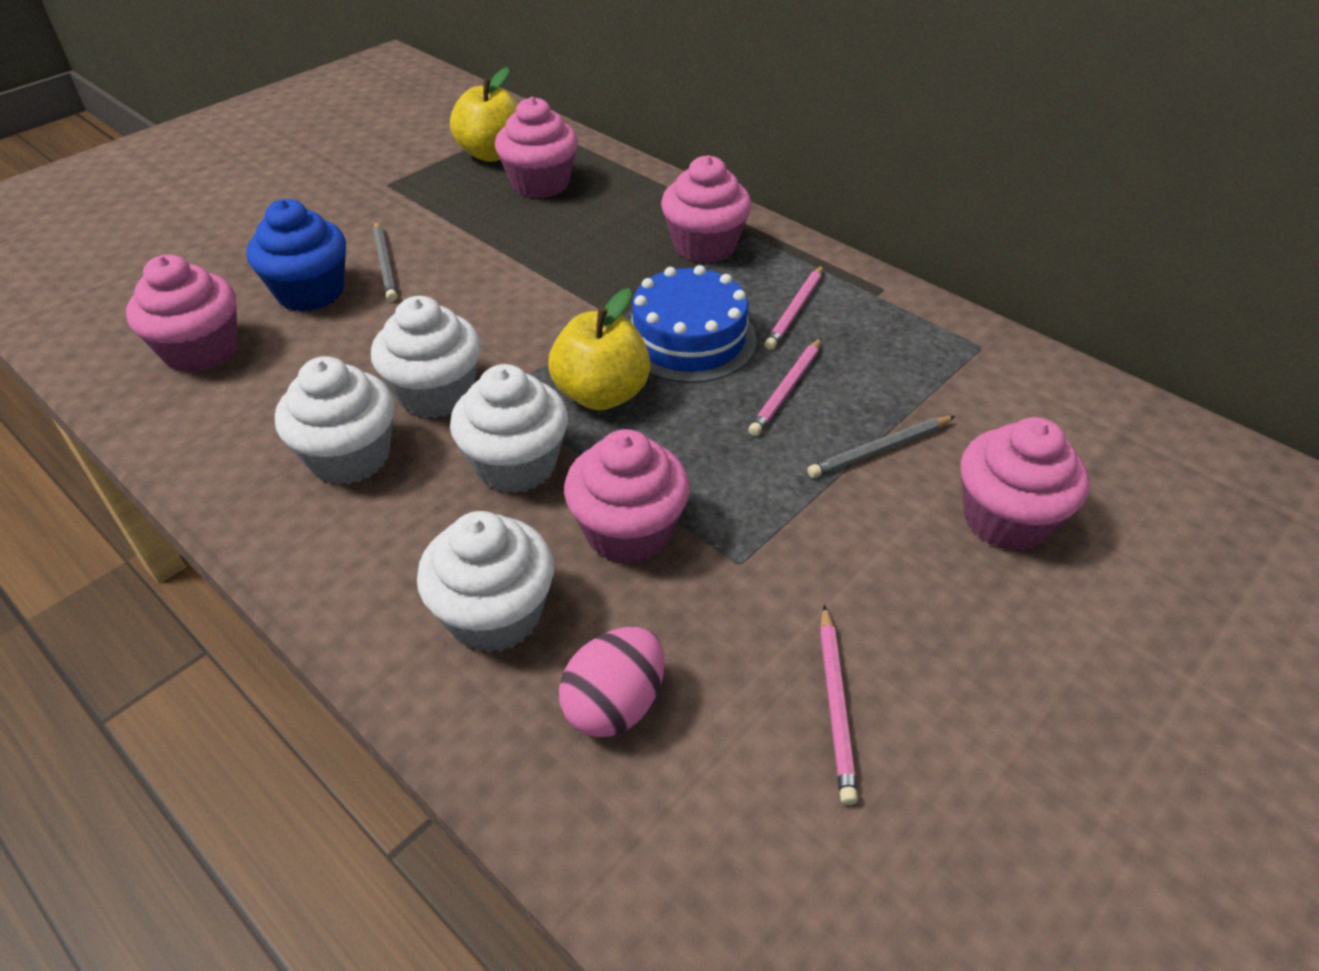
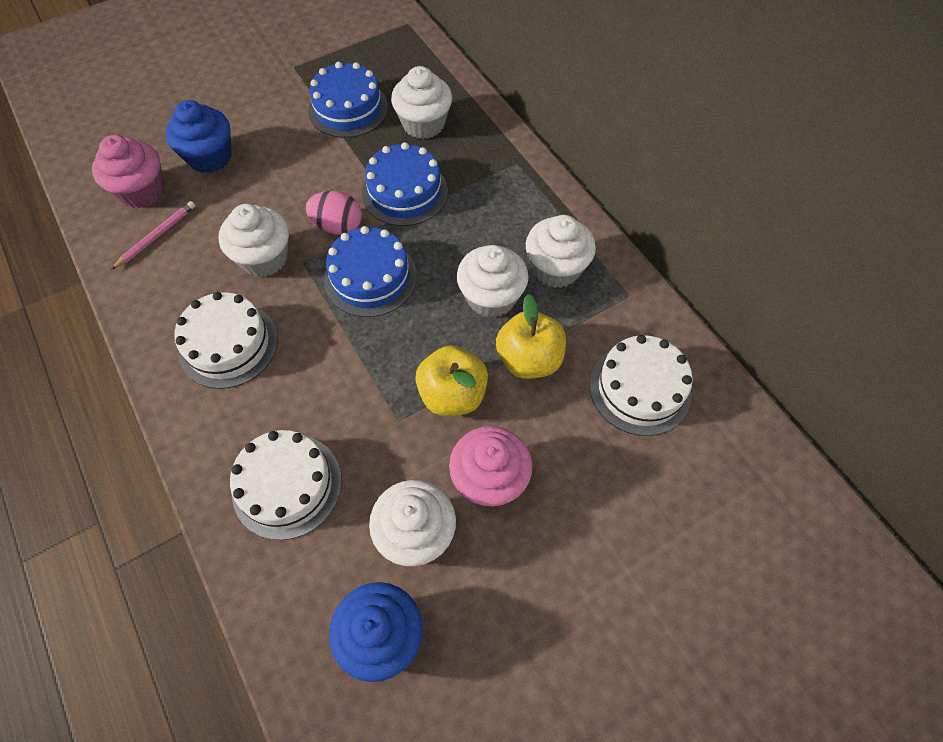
blue cake: [629,265,757,383] = 1 -> [308,62,388,138] [324,226,417,317] [362,142,448,226] = 3
blue cupcake: [247,199,346,312] = 1 -> [166,100,232,173] [329,582,423,682] = 2
grey pencil: [373,221,397,301] [807,416,955,478] = 2 -> none = 0
pink cupcake: [126,254,238,373] [495,97,578,198] [564,429,690,564] [661,155,752,264] [960,417,1089,551] = 5 -> [92,135,164,208] [449,426,532,506] = 2
pink pencil: [748,338,822,436] [764,265,823,350] [820,605,858,805] = 3 -> [111,201,195,270] = 1
white cake: none = 0 -> [174,292,278,389] [230,430,342,540] [590,335,693,436] = 3
white cupcake: [275,356,394,485] [371,296,481,418] [417,511,554,653] [450,364,568,493] = 4 -> [218,204,289,277] [369,480,456,566] [391,66,452,139] [457,245,529,318] [526,215,596,288] = 5

